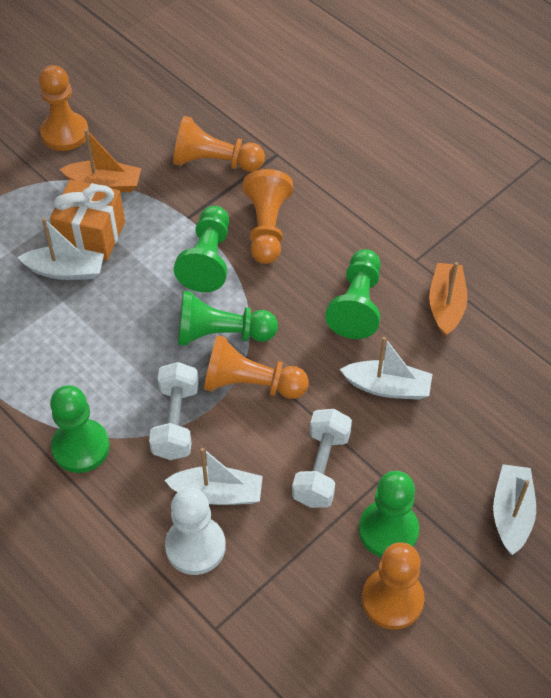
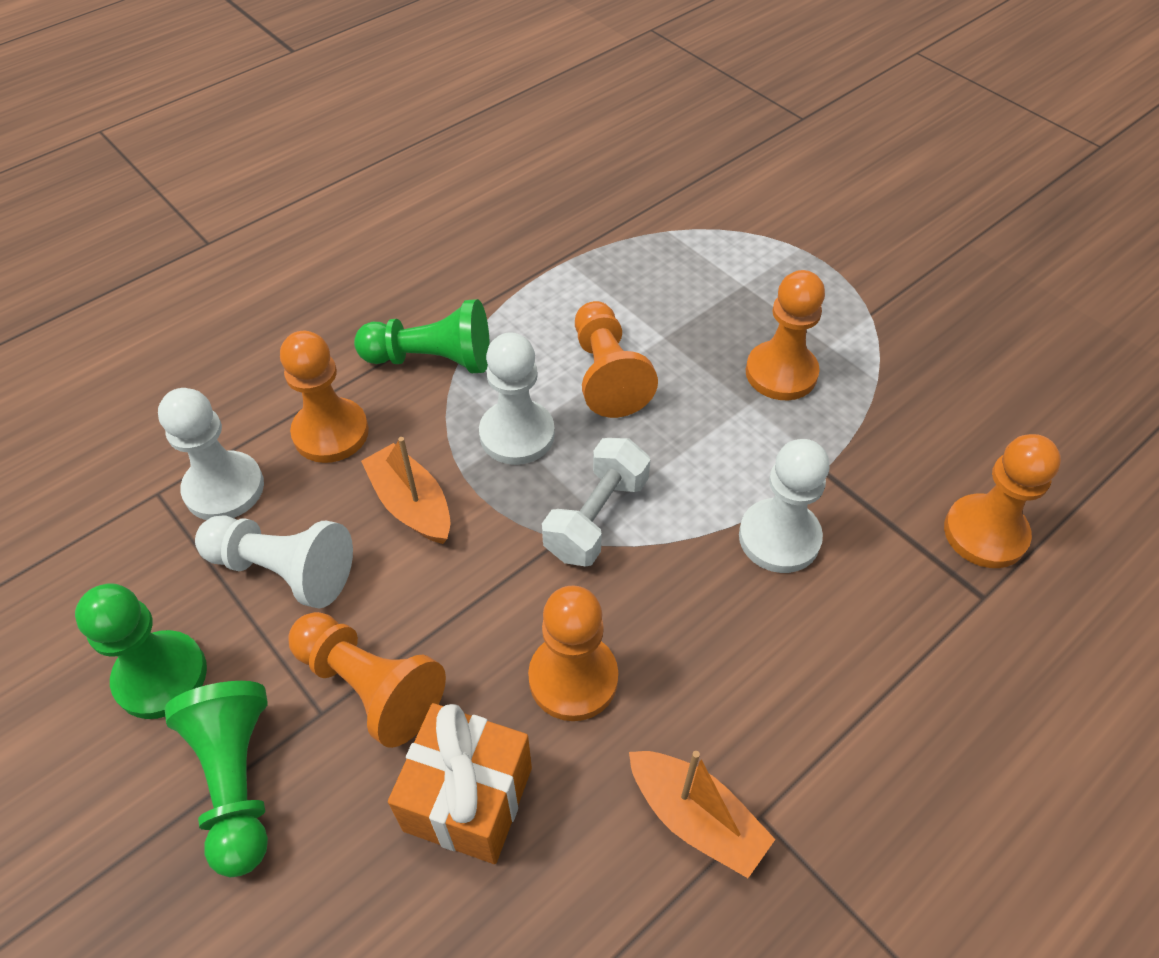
green pawn: [50,385,110,473] [174,206,229,292] [178,291,278,346] [325,249,381,339] [359,471,419,557] = 5 -> [75,583,207,719] [164,681,268,877] [354,299,490,373] = 3
orange pawn: [39,65,89,151] [173,116,265,172] [204,335,309,399] [243,169,293,264] [362,542,425,630] = 5 -> [280,331,369,463] [288,612,446,748] [528,586,618,721] [575,301,658,418] [746,270,825,400] [944,434,1061,568] = 6
white boat: [17,218,104,280] [164,448,263,505] [340,337,433,400] [493,464,536,555] = 4 -> none = 0
white dumbbell: [149,362,199,460] [292,409,352,508] = 2 -> [542,438,650,566] = 1
white pawn: [165,488,226,575] = 1 -> [158,388,264,520] [195,515,353,608] [479,332,555,465] [739,439,830,573] = 4

